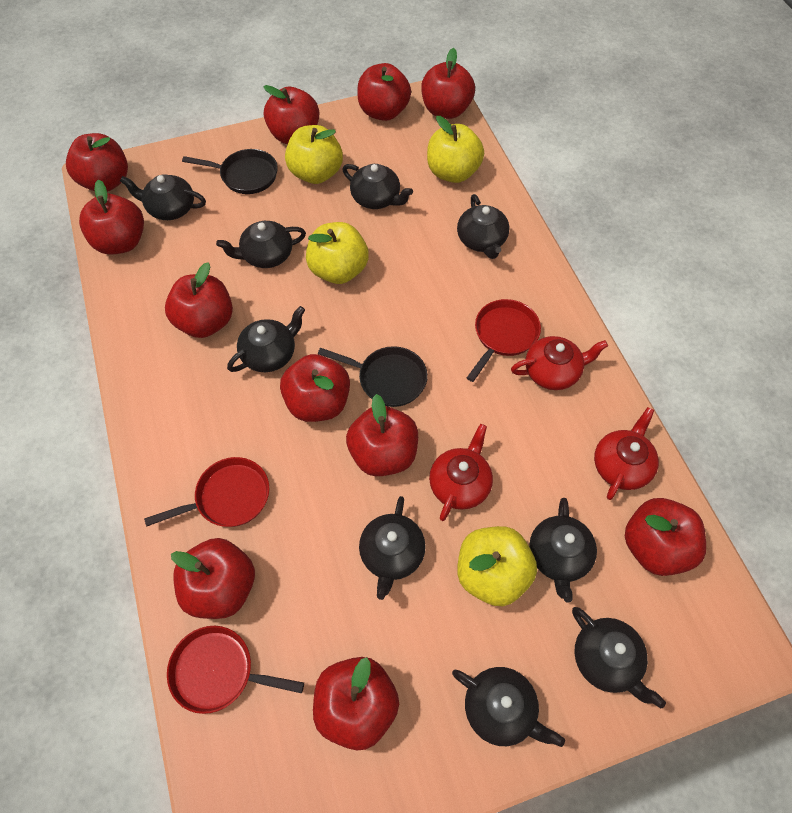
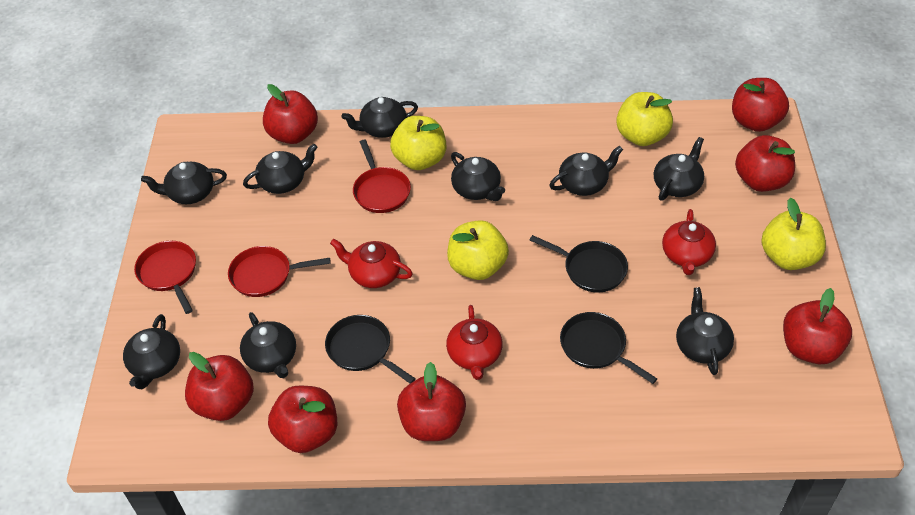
black pan: [182,149,278,194] [318,346,428,407] = 2 -> [325,315,416,383] [530,235,628,293] [560,312,657,384] = 3
red apple: [66,133,128,192] [79,180,144,255] [165,262,233,338] [171,538,255,619] [263,85,319,144] [280,354,350,422] [313,657,399,751] [346,394,418,476] [357,63,411,121] [421,48,475,119] [625,498,706,576] = 11 -> [185,352,254,421] [263,84,318,144] [268,386,337,453] [397,362,466,441] [732,78,789,132] [735,135,795,192] [783,288,852,364] = 7

